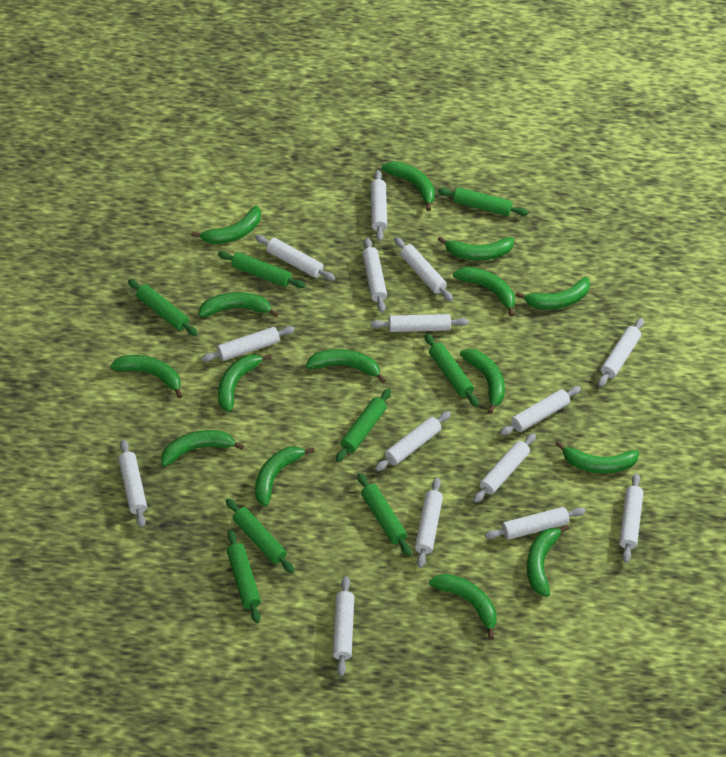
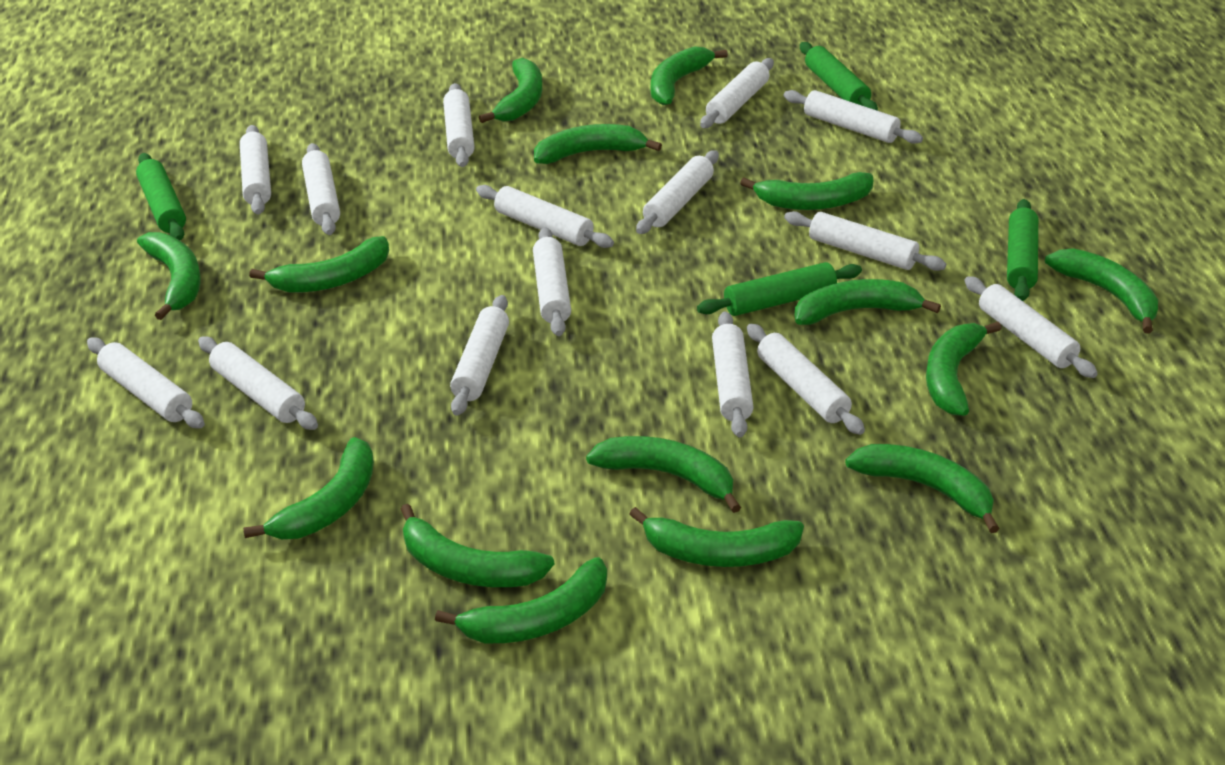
green rolling pin: [128,279,198,336] [218,251,306,288] [226,498,294,573] [227,530,261,623] [336,389,391,462] [357,473,411,556] [425,334,479,407] [438,187,528,216] = 8 -> [136,153,186,241] [697,262,862,316] [800,42,878,111] [1007,199,1038,301] = 4

